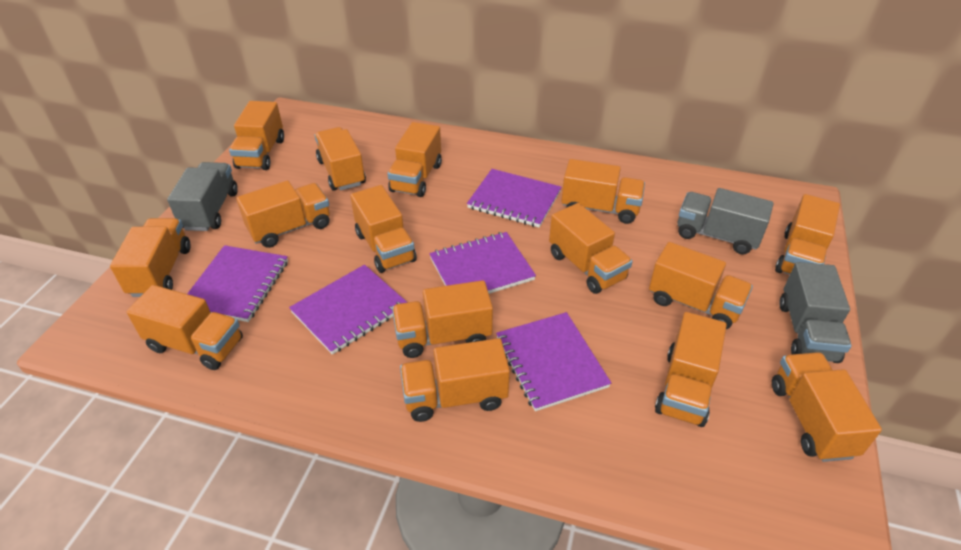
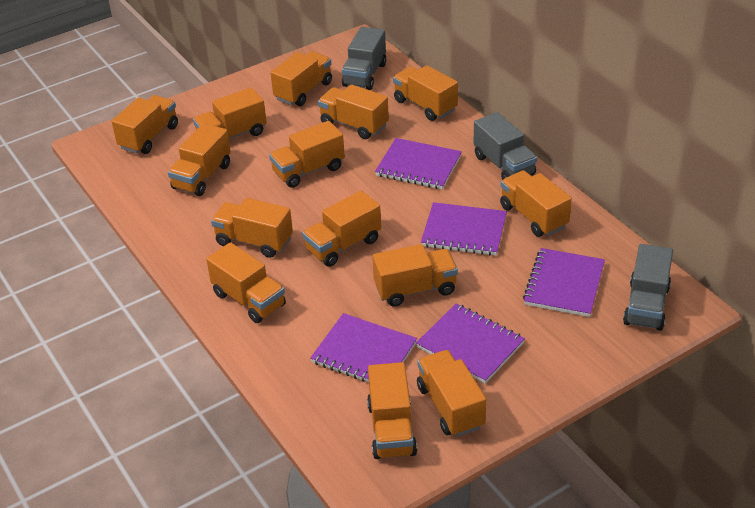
orange truck: [110,218,191,297] [126,285,243,370] [229,101,284,170] [236,181,330,248] [315,127,366,191] [350,185,417,273] [388,122,442,197] [392,280,493,358] [400,338,510,422] [549,203,633,294] [561,159,645,224] [649,242,753,329] [655,312,727,427] [772,352,882,462] [775,194,840,275] = 15 -> [112,95,178,154] [168,123,231,196] [193,87,267,139] [206,242,286,323] [211,198,293,258] [269,121,345,188] [271,51,332,106] [302,191,381,267] [318,84,389,139] [367,362,417,459] [372,244,458,307] [393,65,458,121] [417,350,486,437] [500,170,572,237] = 14

